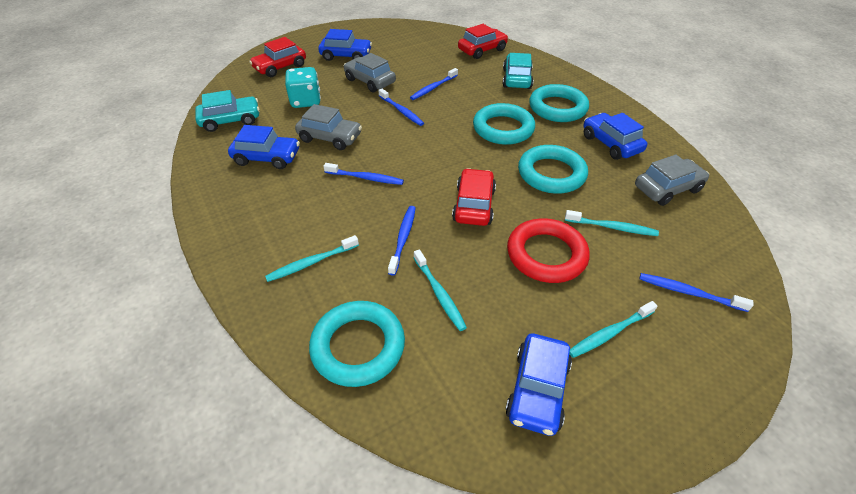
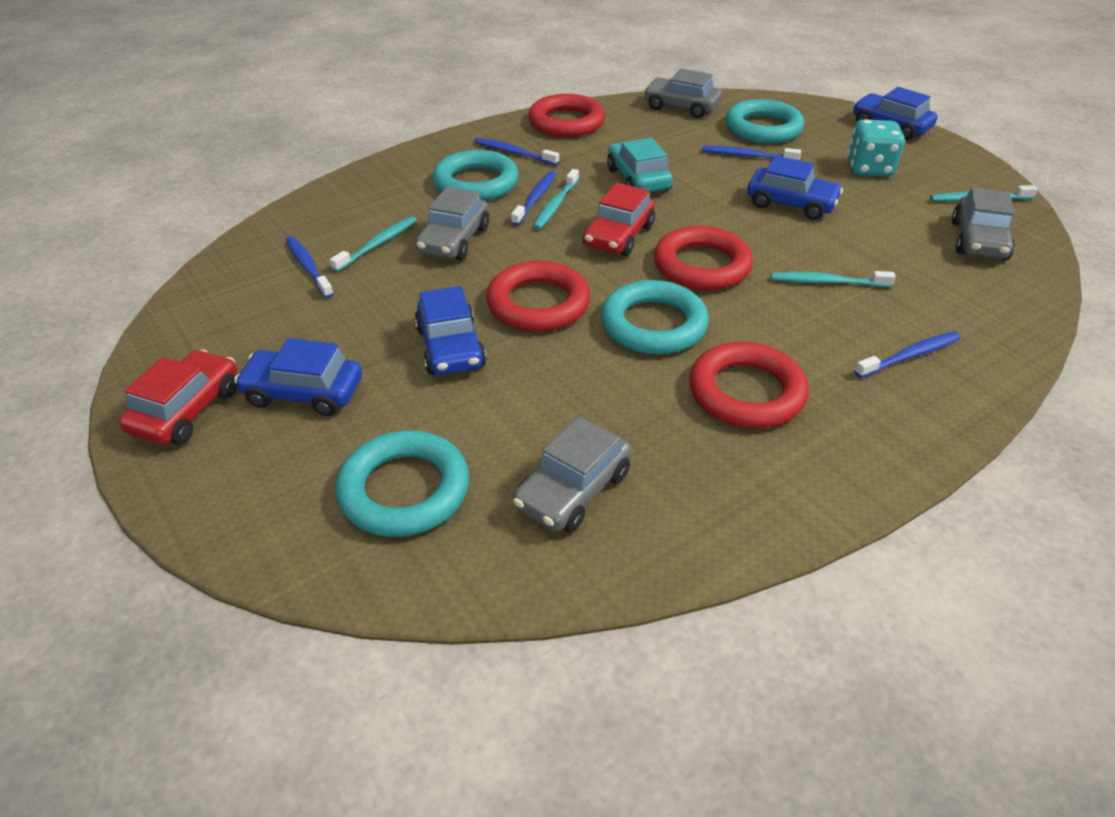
grey car: [295,104,362,150] [344,53,396,92] [635,154,709,206] = 3 -> [416,187,489,260] [513,416,631,533] [644,68,722,118] [952,187,1015,260] = 4
red car: [249,37,306,77] [452,168,496,226] [458,24,508,59] = 3 -> [119,349,238,445] [583,183,655,256] = 2
red ring: [507,218,590,283] = 1 -> [486,261,591,332] [528,94,605,137] [654,226,753,290] [690,342,809,428] = 4
turquoise car: [195,90,260,132] [503,53,533,89] = 2 -> [607,138,673,192] = 1

